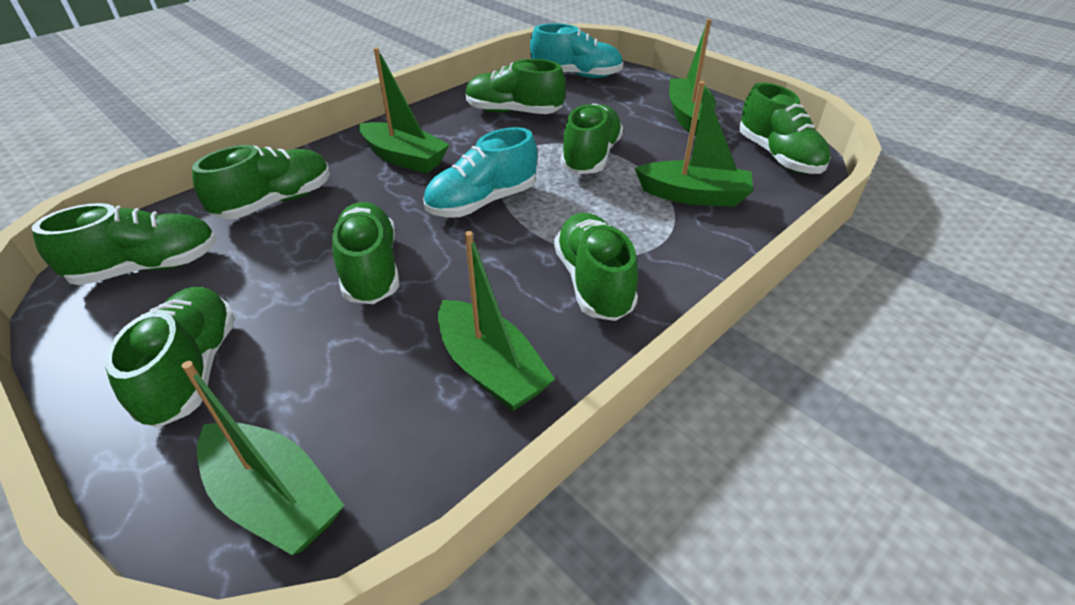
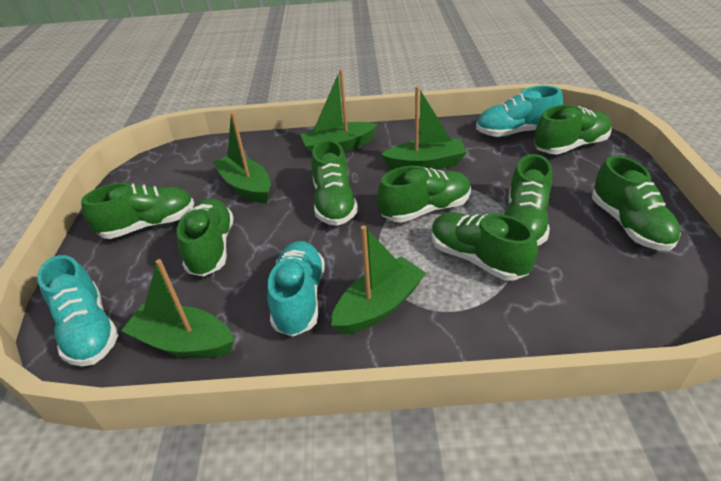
turquoise shoe: [423,127,537,217] [530,23,623,78] = 2 -> [37,255,118,367] [267,241,325,337] [476,86,563,137] = 3

